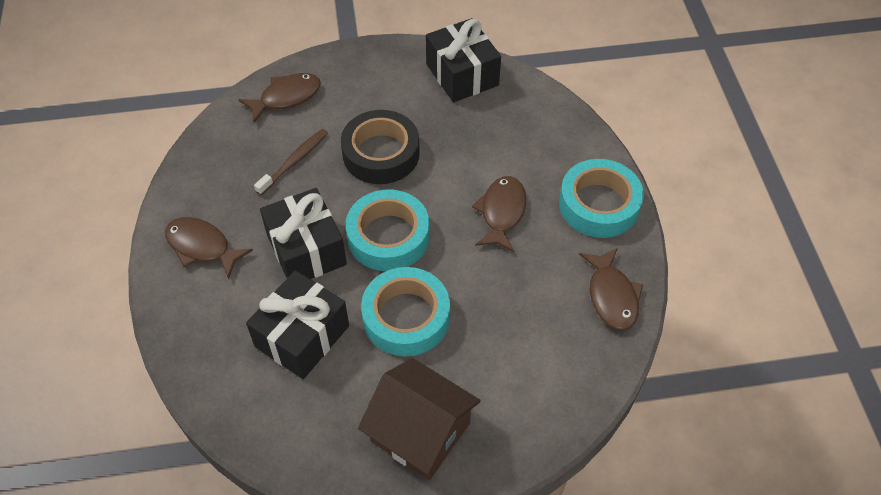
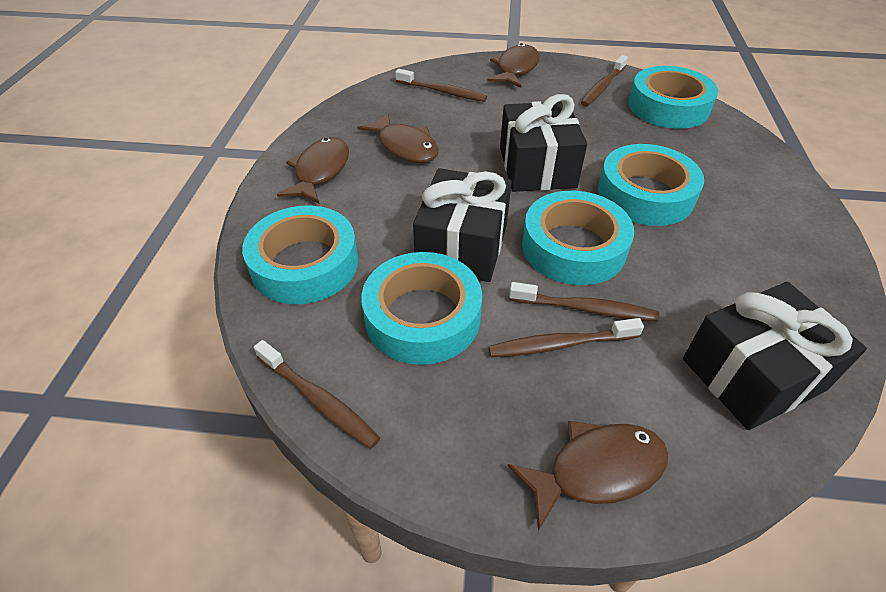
black tape: [341,110,420,184] = 1 -> none = 0
brown house: [358,358,481,480] = 1 -> none = 0
brown toothbrush: [254,129,328,195] = 1 -> [254,340,380,449] [395,69,487,102] [488,318,644,357] [509,282,659,322] [581,55,628,106] = 5
turquoise tape: [346,189,430,271] [361,267,450,356] [559,159,644,238] = 3 -> [242,206,358,304] [361,252,482,365] [522,191,634,285] [598,144,704,226] [629,66,718,129] = 5

